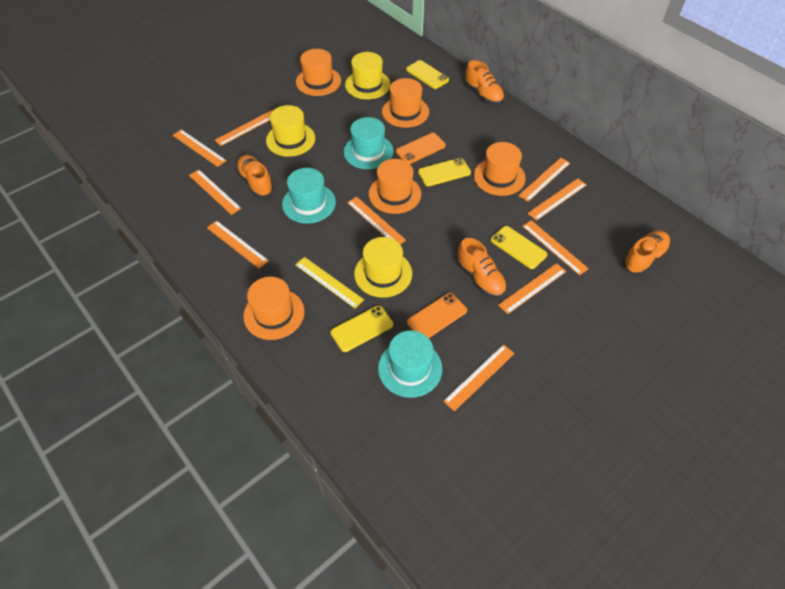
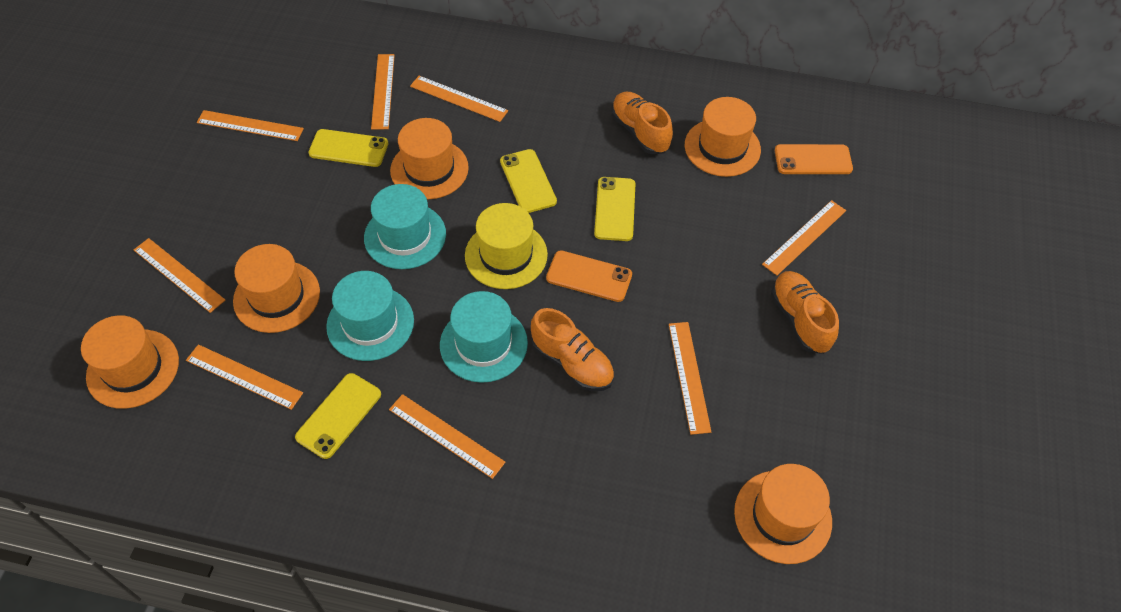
orange ruler: [173,129,227,167] [189,170,242,215] [207,220,269,268] [215,110,272,146] [347,197,406,244] [443,344,515,411] [498,263,566,314] [518,158,570,202] [522,220,589,276] [527,178,587,221] = 10 -> [134,238,225,313] [186,344,303,410] [197,110,304,141] [371,54,395,130] [389,394,505,479] [410,76,508,122] [669,322,711,435] [762,200,846,276] = 8
orange shoe: [236,155,274,197] [457,238,507,298] [465,60,504,105] [623,230,670,275] = 4 -> [531,308,614,391] [611,91,673,154] [771,271,839,354] = 3
yellow hat: [266,105,315,157] [345,52,391,99] [354,237,412,298] = 3 -> [465,203,548,289] = 1
yellow ruler: [295,257,364,308] = 1 -> none = 0

